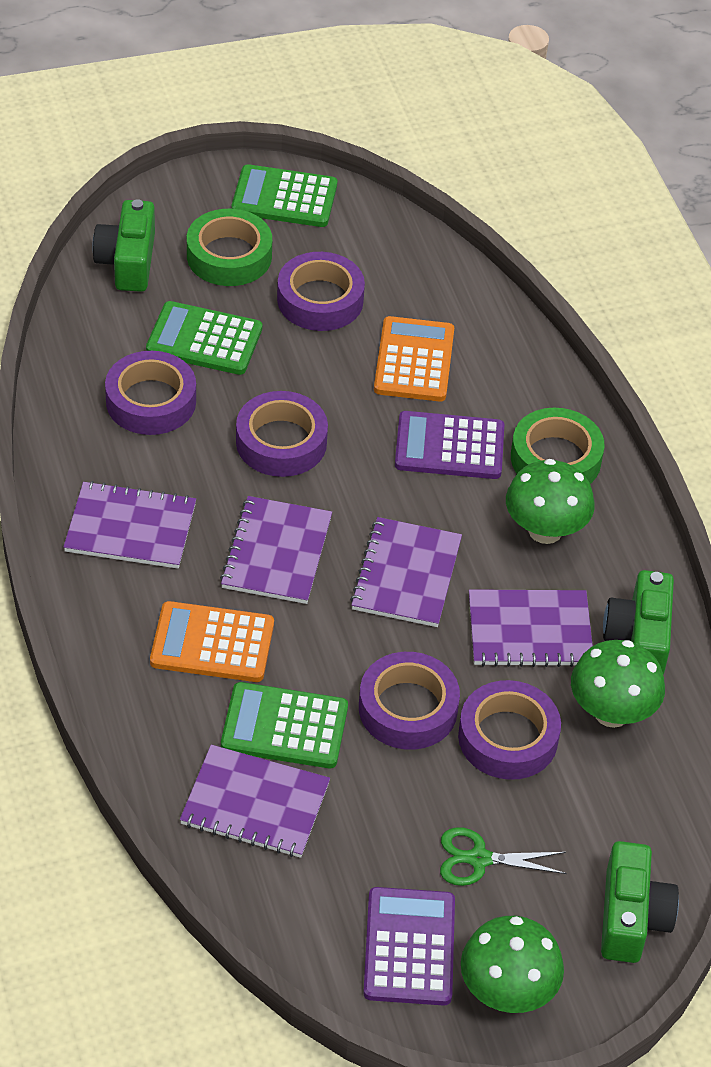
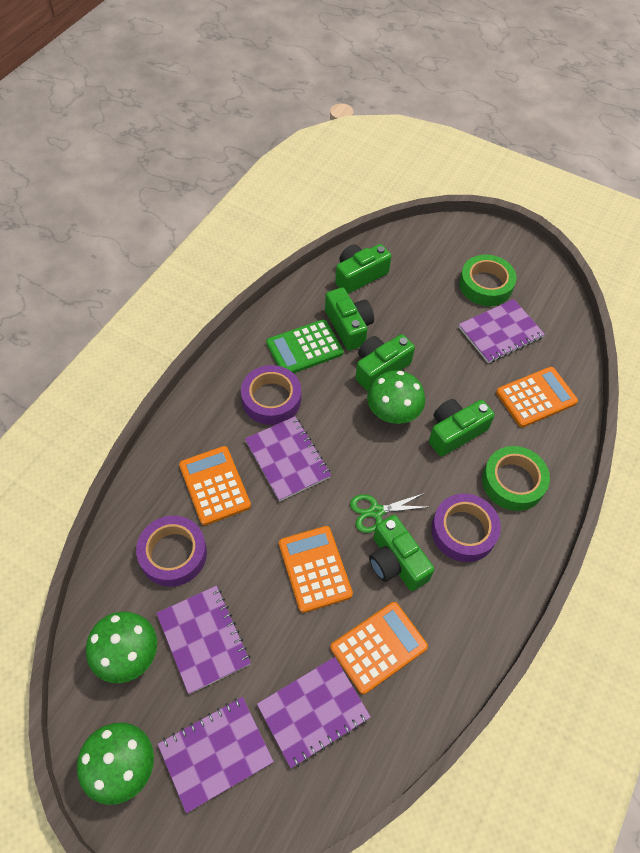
green calculator: [146,301,262,375] [221,682,348,768] [231,164,337,227] = 3 -> [266,319,344,373] = 1
green camera: [92,199,155,292] [601,841,679,963] [603,570,674,675] = 3 -> [325,287,374,351] [335,244,391,294] [355,334,415,391] [369,515,434,591] [429,399,495,457] = 5
orange calculator: [150,601,274,682] [374,316,454,402] = 2 -> [179,446,251,526] [279,526,353,613] [331,602,428,694] [496,367,578,427] = 4
purple calculator: [363,887,455,1006] [395,411,505,479] = 2 -> none = 0
purple tape: [105,351,196,435] [236,391,328,477] [277,252,365,331] [359,652,460,750] [458,680,561,780] = 5 -> [136,516,207,587] [241,365,301,425] [431,494,501,562] = 3

